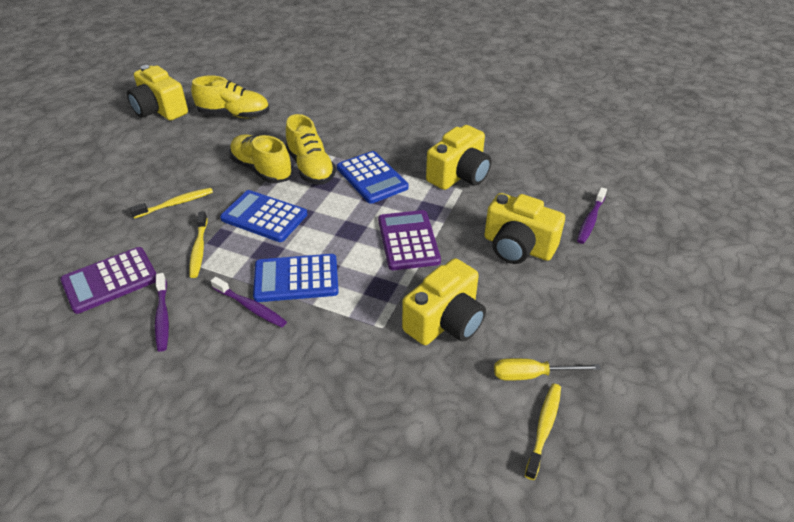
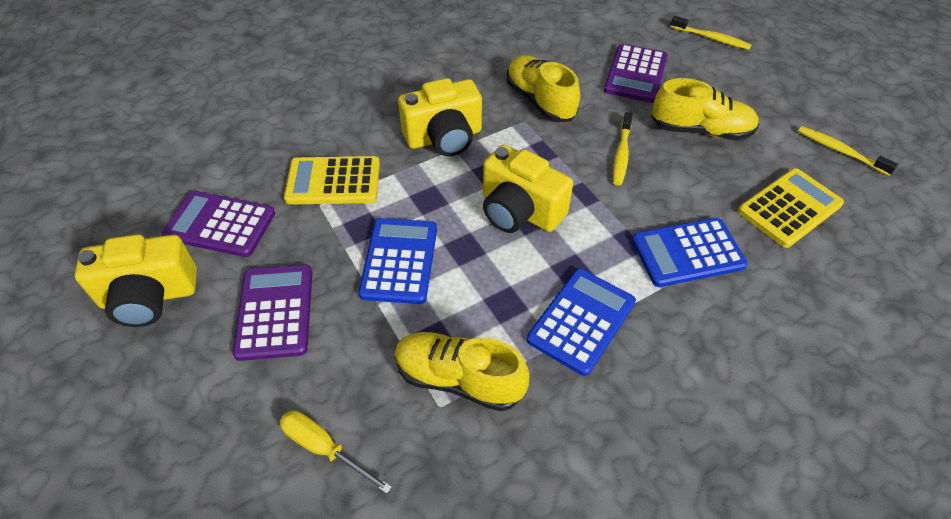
purple calculator: [60,247,157,314] [378,210,441,270] = 2 -> [162,191,275,257] [233,265,312,361] [604,44,668,103] = 3
purple toothbrush: [155,273,169,352] [211,277,287,327] [577,187,607,244] = 3 -> none = 0
yellow calculator: none = 0 -> [284,156,380,205] [738,168,844,248] = 2
yellow camera: [127,65,188,121] [402,258,486,345] [426,125,492,190] [484,193,565,264] = 4 -> [75,234,197,327] [398,78,482,156] [483,144,573,233] = 3

